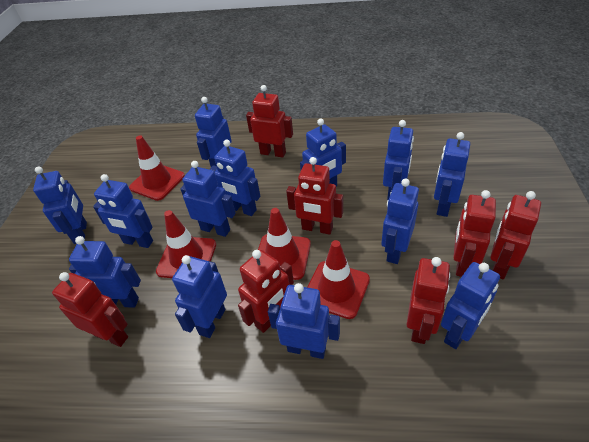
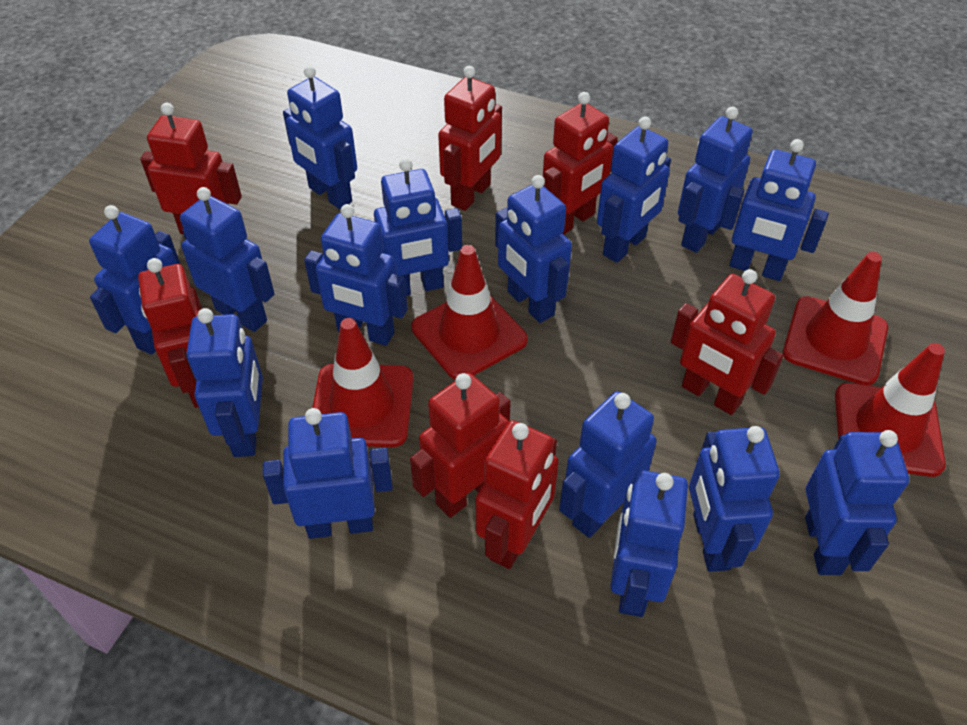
blue robot: [33,166,87,244] [69,236,141,308] [93,174,153,248] [172,255,227,338] [180,161,236,237] [195,97,232,167] [209,140,260,216] [268,283,340,359] [300,119,346,187] [381,178,419,264] [383,120,414,201] [434,132,470,217] [441,262,500,349] = 13 -> [89,205,180,355] [180,187,275,332] [186,308,263,457] [263,408,393,539] [283,66,357,209] [304,204,408,346] [374,158,462,296] [495,175,572,323] [559,391,657,538] [597,117,671,263] [610,470,688,617] [678,106,753,253] [689,426,780,572] [719,139,829,281] [805,430,909,575] = 15

